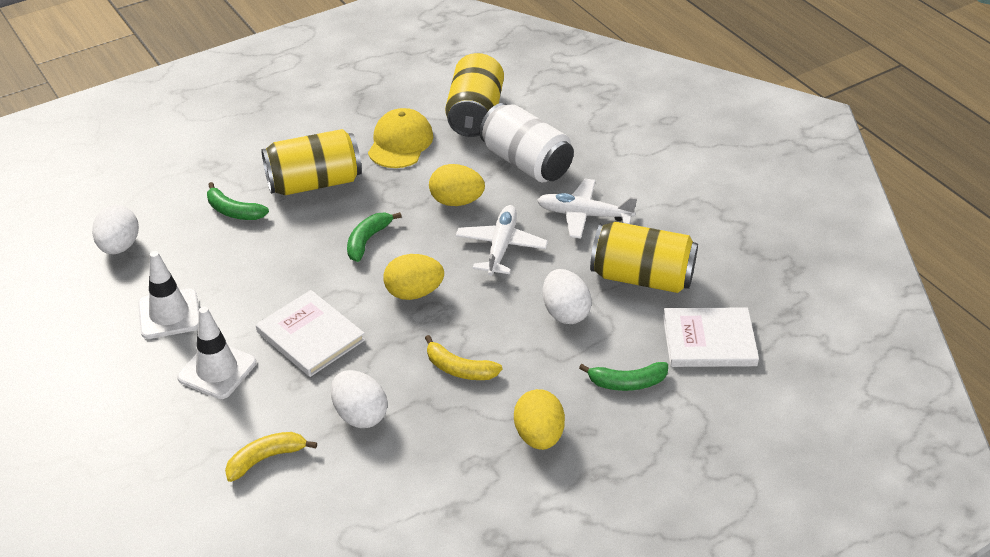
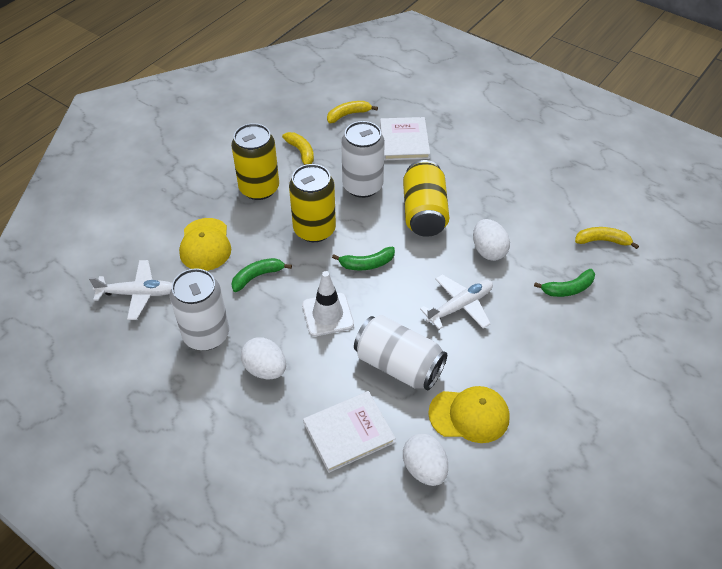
white can: [480,103,574,182] = 1 -> [170,268,229,351] [341,121,385,198] [354,315,447,391] = 3
white traffic cone: [138,251,199,339] [177,307,256,399] = 2 -> [302,271,354,337] = 1
yellow banana: [225,432,317,482] [425,335,502,380] = 2 -> [282,132,314,165] [327,101,378,123] [575,227,639,249] = 3
yellow cap: [368,108,433,168] = 1 -> [179,218,231,271] [428,386,510,443] = 2
yellow egg: [383,254,444,300] [429,164,485,206] [514,389,565,450] = 3 -> none = 0

